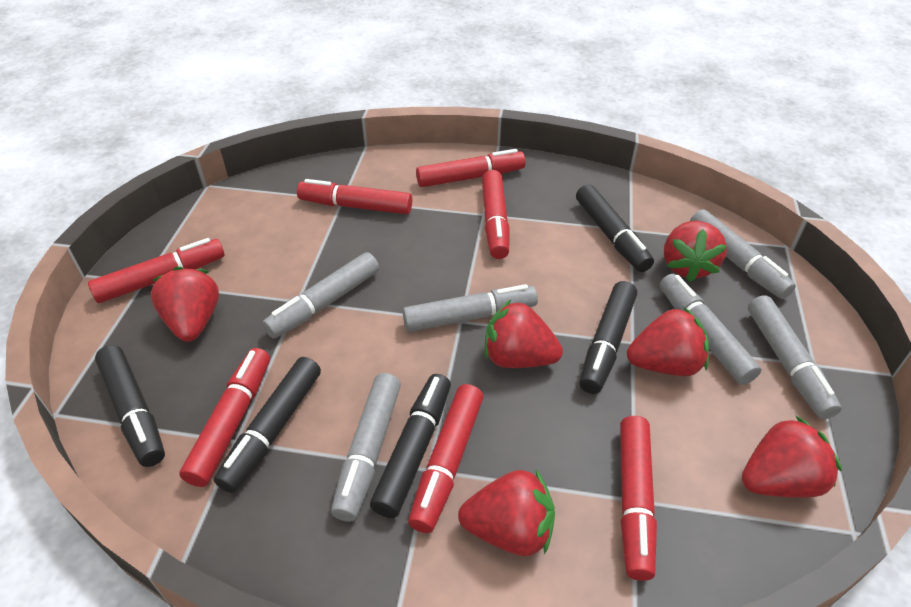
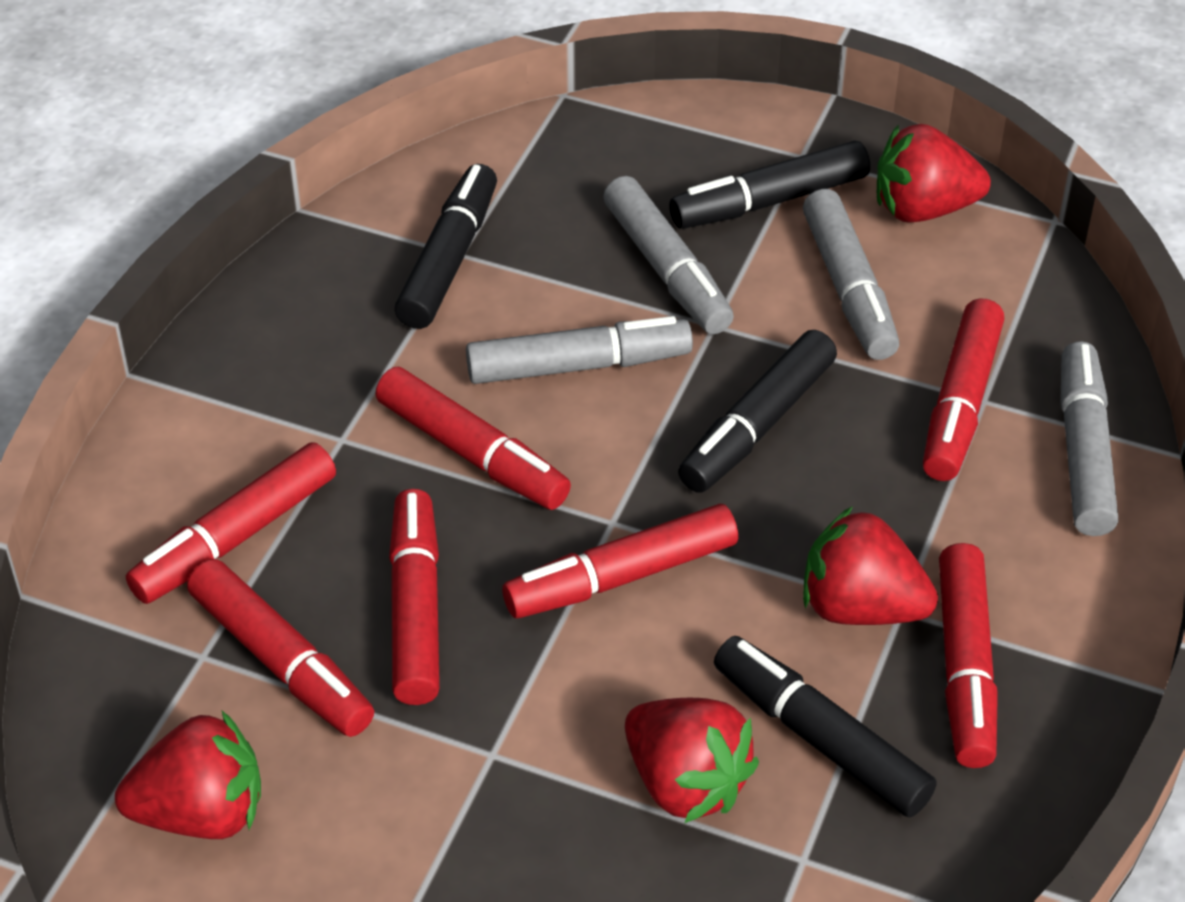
black marker: [95,345,165,467] [214,357,321,493] [370,374,451,518] [576,184,654,272] [579,281,637,394] = 5 -> [394,164,497,329] [669,141,870,229] [678,330,837,493] [714,636,937,817] = 4
grey marker: [262,252,379,339] [331,373,401,522] [403,284,538,332] [660,274,761,385] [690,209,796,299] [748,295,842,419] = 6 -> [466,316,693,384] [603,176,734,334] [803,189,899,360] [1060,341,1118,536] = 4
red strawberry: [151,267,219,342] [458,470,555,556] [485,300,563,368] [627,307,709,376] [664,221,727,282] [742,416,842,498] = 6 -> [115,711,261,839] [625,698,759,823] [803,506,938,625] [877,124,991,223] = 4

